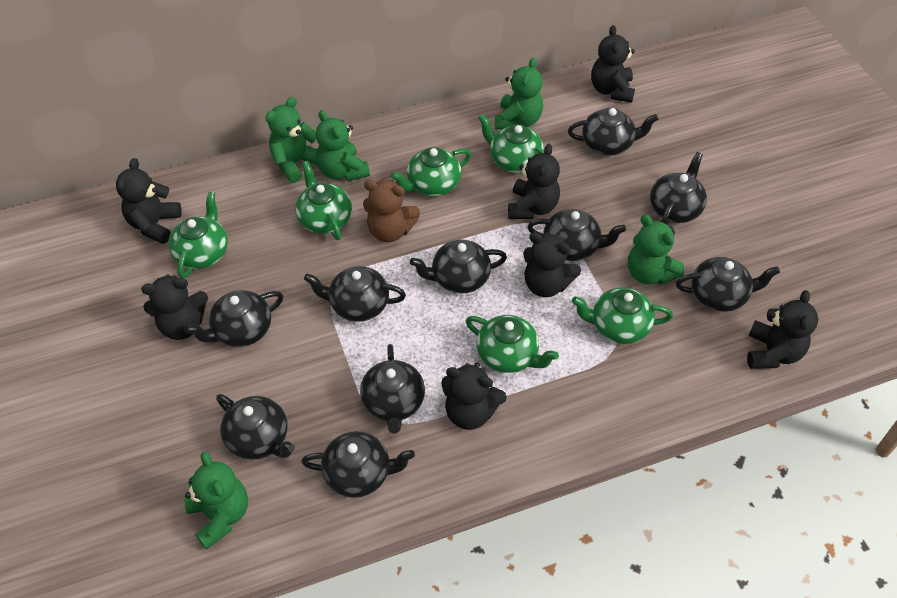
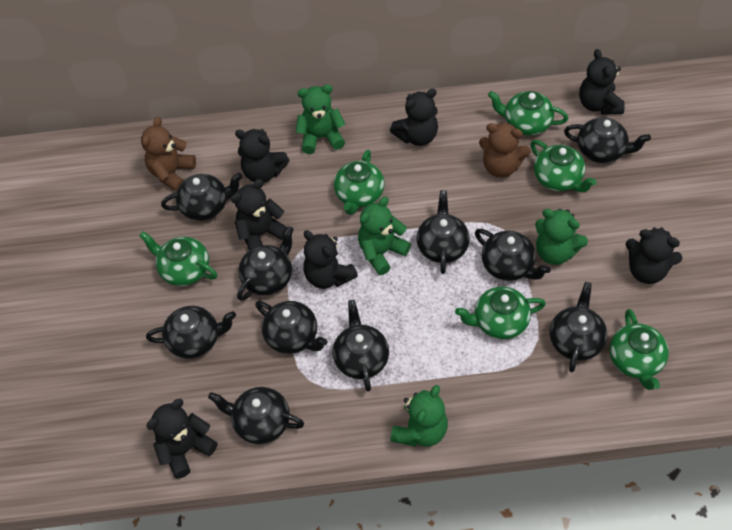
brown teddy bear: [363,180,420,242] = 1 -> [141,117,196,191] [479,123,531,177] = 2
green teddy bear: [184,452,248,550] [266,97,317,183] [316,110,370,181] [495,57,543,130] [628,215,684,285] = 5 -> [296,84,345,154] [358,197,411,275] [390,385,448,447] [535,209,588,265] = 4

